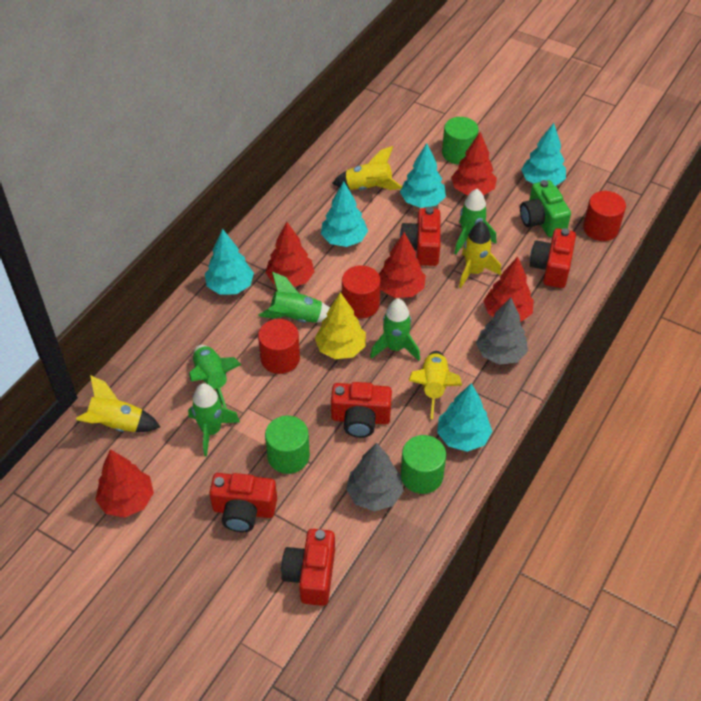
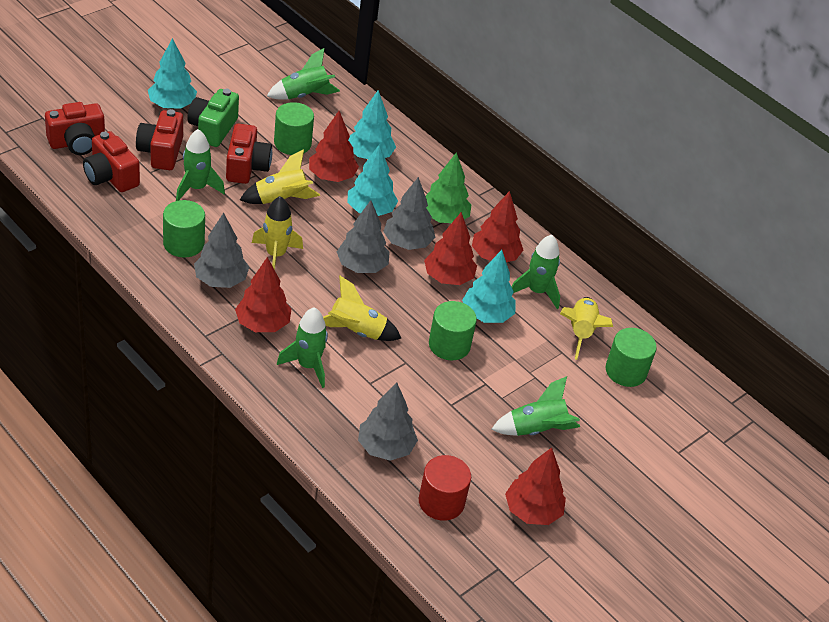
green cylinder: [265,416,310,474] [401,435,446,494] [442,117,478,164] = 3 -> [163,200,205,257] [274,102,314,155] [429,301,477,360] [606,328,657,387] = 4
green tree: none = 0 -> [426,152,471,223] = 1
grey tree: [346,443,404,511] [476,298,528,365] = 2 -> [194,213,249,288] [337,200,390,273] [358,382,418,461] [383,177,436,250] = 4
red camera: [209,473,277,532] [281,529,335,606] [331,382,392,438] [400,207,441,266] [530,228,576,288] = 5 -> [45,102,105,155] [83,131,140,192] [136,109,183,170] [226,123,272,184] = 4
red cylinder: [258,319,300,374] [342,265,381,319] [583,191,626,241] = 3 -> [419,455,471,521] = 1
turquoise tree: [205,229,254,295] [321,181,368,247] [400,143,446,208] [437,383,492,452] [521,123,566,186] = 5 -> [148,38,197,109] [347,144,398,216] [348,90,396,159] [462,250,515,323] = 4
yellow tree: [315,292,366,359] = 1 -> none = 0

